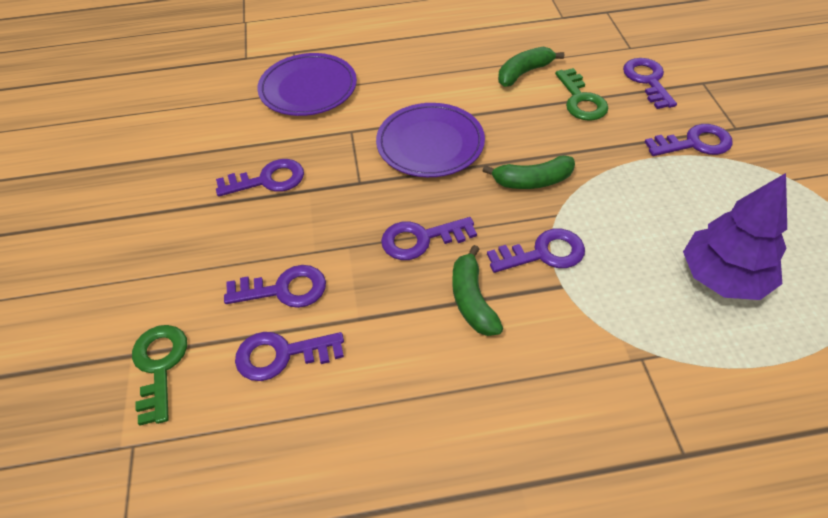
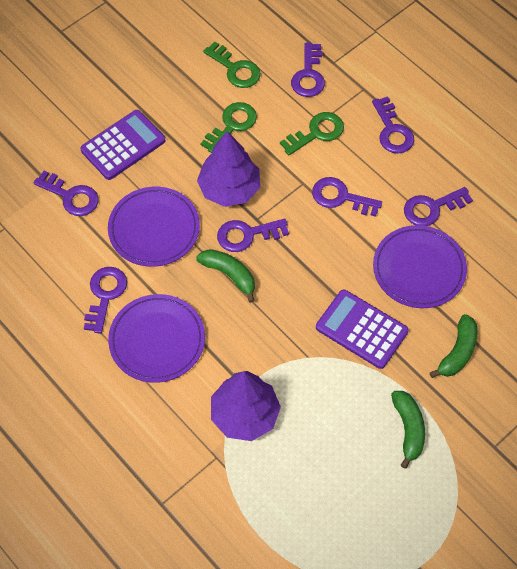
green key: [132,325,187,426] [555,68,608,121] = 2 -> [201,102,257,153] [203,42,261,88] [280,112,344,155] = 3
purple calculator: none = 0 -> [81,110,165,180] [316,290,409,369] = 2
purple plate: [257,53,357,116] [376,103,485,177] = 2 -> [108,187,200,267] [108,294,205,383] [373,225,467,308] = 3
purple tree: [683,173,787,300] = 1 -> [197,131,260,207] [211,371,281,441] = 2

